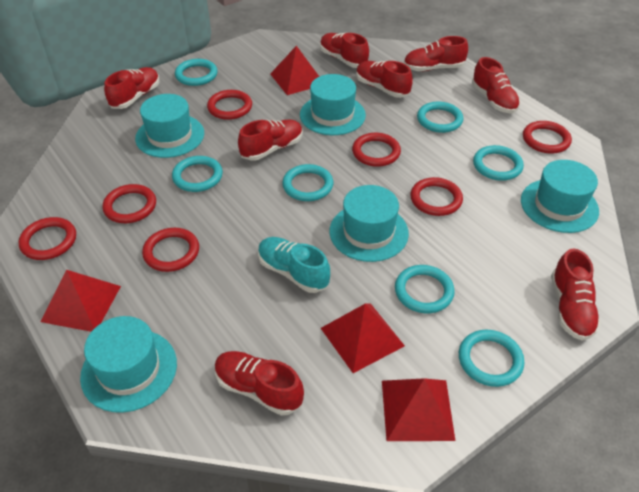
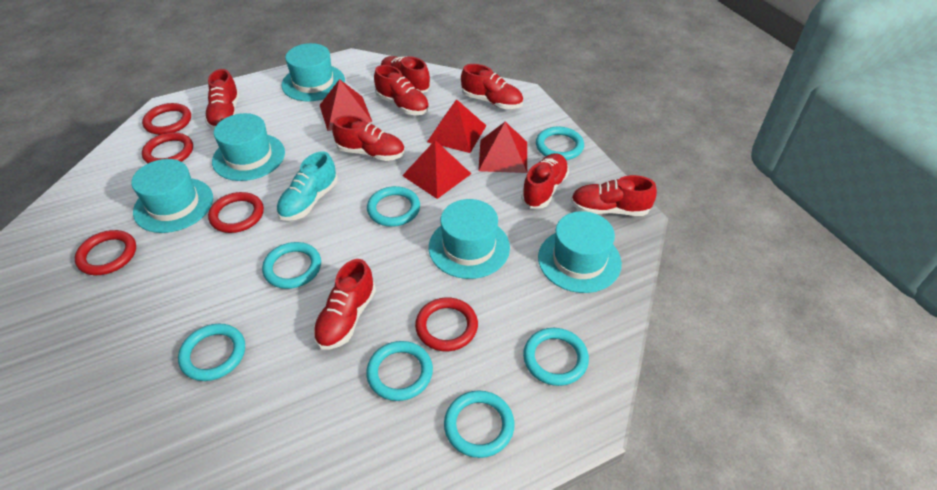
red ring: [18,217,76,260] [102,184,156,223] [142,228,199,272] [207,90,252,120] [352,133,401,167] [411,177,463,216] [523,121,572,154] = 7 -> [75,230,136,275] [142,103,191,135] [142,132,193,163] [208,192,264,233] [415,297,478,351] = 5

